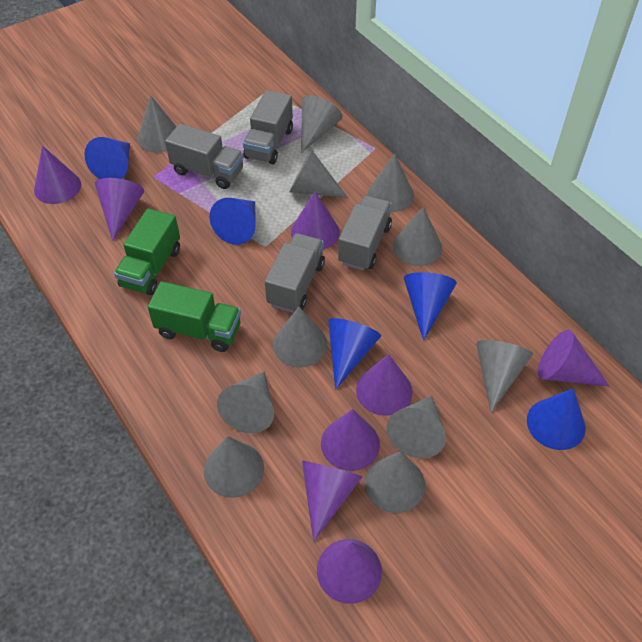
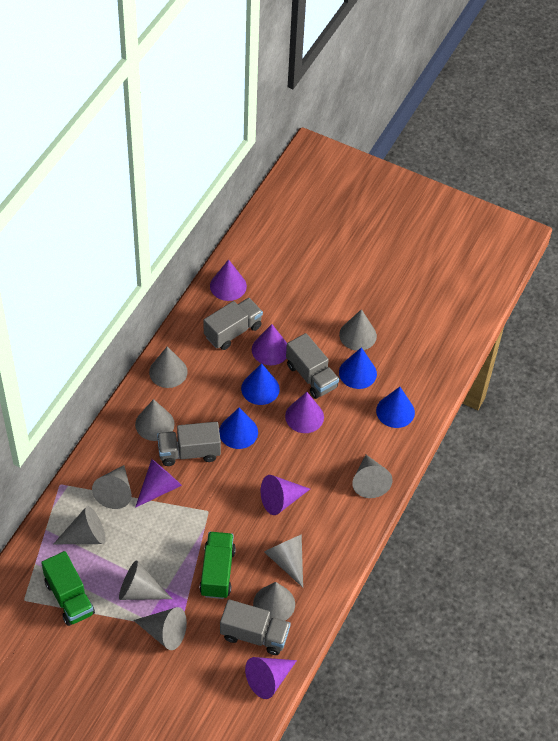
blue cone: [84,137,130,179] [210,198,256,245] [328,318,381,390] [404,272,457,341] [527,388,586,450] = 5 -> [219,407,258,449] [241,363,280,405] [339,347,377,389] [376,387,415,428] = 4
grey cone: [137,95,177,153] [204,436,264,498] [217,371,274,433] [273,307,327,368] [289,150,348,198] [301,95,343,153] [364,451,425,513] [367,153,414,212] [387,395,446,458] [393,206,442,266] [476,340,533,412] = 11 -> [54,506,106,544] [92,465,132,509] [119,560,172,600] [133,607,187,650] [135,399,175,441] [149,346,188,388] [253,582,295,623] [264,534,303,587] [339,309,377,351] [352,455,393,498] = 10
purple cone: [34,146,81,204] [95,178,144,241] [291,191,340,250] [302,460,362,542] [317,539,382,604] [321,409,380,471] [356,354,413,416] [538,330,609,386] = 8 -> [135,459,182,508] [210,259,247,301] [245,657,297,699] [252,324,287,365] [261,475,310,515] [285,392,324,433] = 6

